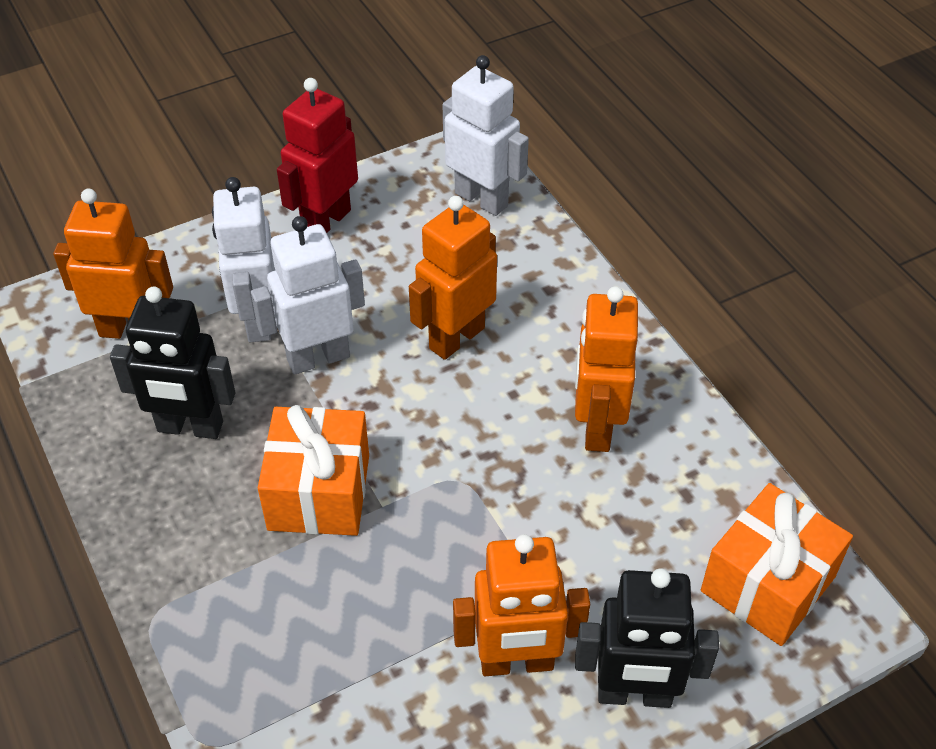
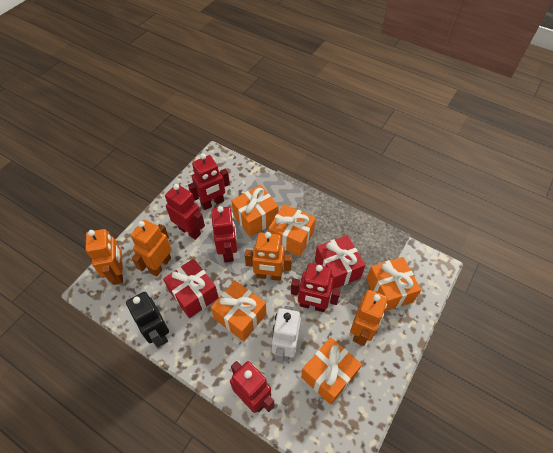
black robot: [110,287,235,439] [575,569,719,708] = 2 -> [126,292,169,347] = 1
orange gift: [258,405,369,536] [701,483,853,646] = 2 -> [211,280,266,341] [231,185,279,237] [268,204,316,257] [301,337,362,405] [366,257,421,312] = 5
red gift: none = 0 -> [163,259,219,318] [315,235,365,290] = 2
red robot: [277,78,358,233] = 1 -> [165,184,205,240] [188,153,230,210] [211,206,237,263] [230,361,274,413] [291,263,341,312] = 5
white robot: [212,177,275,342] [251,216,365,375] [443,55,529,216] = 3 -> [272,306,301,364] = 1

